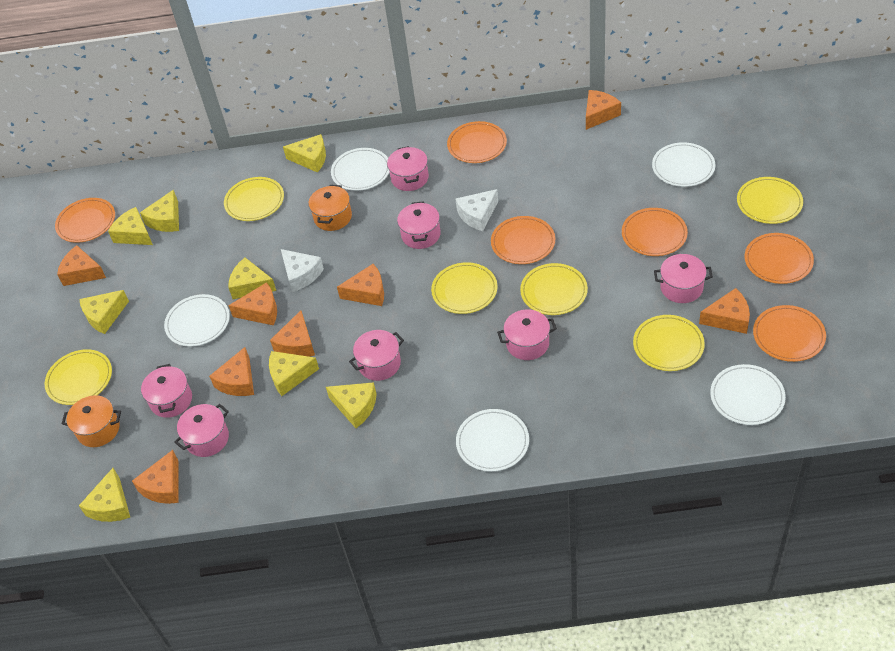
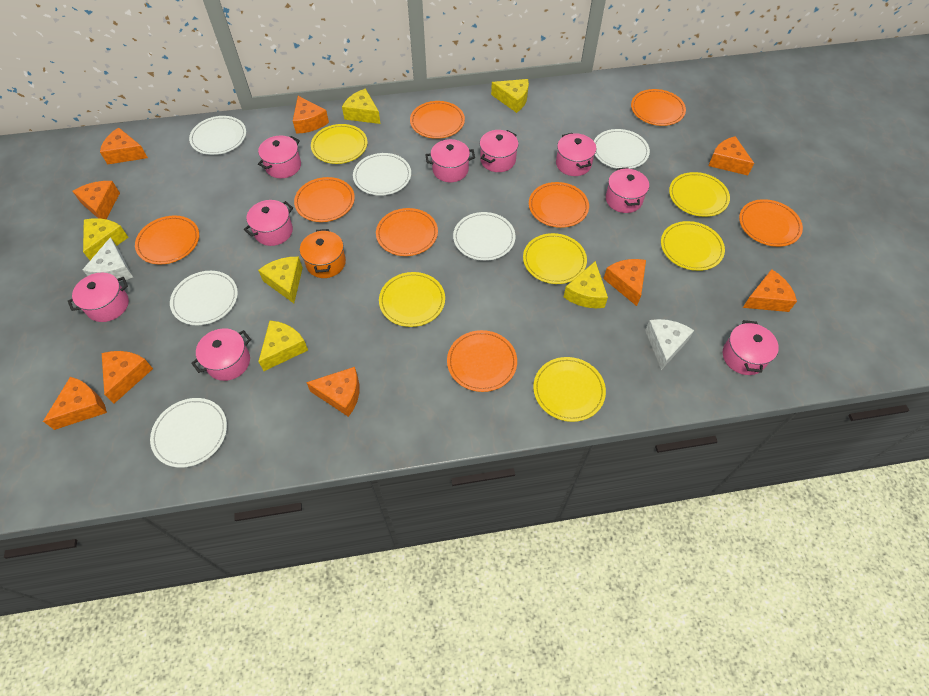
orange cheese: [57,245,106,286] [132,450,179,504] [209,347,254,396] [228,282,277,326] [270,310,315,357] [337,264,384,306] [586,90,621,130] [699,288,750,334] = 8 -> [43,377,107,430] [72,181,120,219] [100,128,148,164] [102,351,153,403] [293,96,329,134] [306,367,359,417] [603,259,646,306] [708,136,754,175] [743,269,797,312] = 9
orange plate: [55,198,115,243] [447,121,507,163] [491,216,555,264] [622,208,688,256] [745,233,814,284] [753,305,826,362] = 6 -> [135,215,199,265] [294,177,355,222] [376,208,438,256] [410,101,465,139] [447,330,517,392] [529,182,589,228] [631,89,686,126] [739,199,803,247] = 8
orange pot: [61,395,121,447] [308,185,352,231] = 2 -> [300,229,346,278] = 1
pink pot: [141,364,192,418] [174,404,229,457] [349,330,404,381] [387,146,429,191] [397,201,441,249] [497,309,557,360] [654,254,713,303] = 7 -> [68,272,129,322] [191,328,251,381] [244,200,293,246] [258,136,301,178] [425,139,475,182] [480,130,519,172] [556,133,596,176] [606,168,649,213] [723,320,779,375] = 9
white plate: [164,294,230,347] [331,148,389,191] [456,409,529,472] [652,142,715,187] [710,364,786,425] = 5 -> [150,398,227,468] [170,271,238,325] [189,116,246,155] [353,153,411,196] [453,212,516,261] [594,129,650,169] = 6
yellow cheese: [79,290,129,334] [79,468,130,522] [108,207,153,245] [140,190,179,232] [228,258,276,299] [269,351,319,396] [283,134,326,173] [326,382,376,428] = 8 -> [83,218,129,260] [258,257,303,303] [258,321,308,371] [342,89,380,124] [491,79,529,113] [564,261,608,308] = 6

